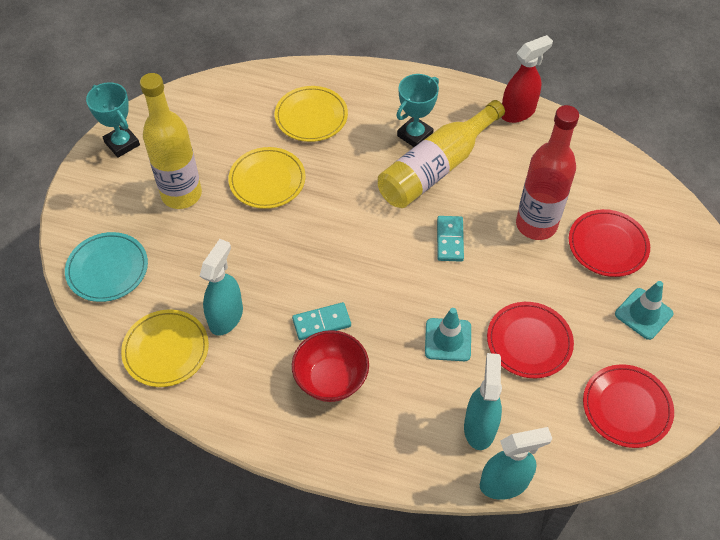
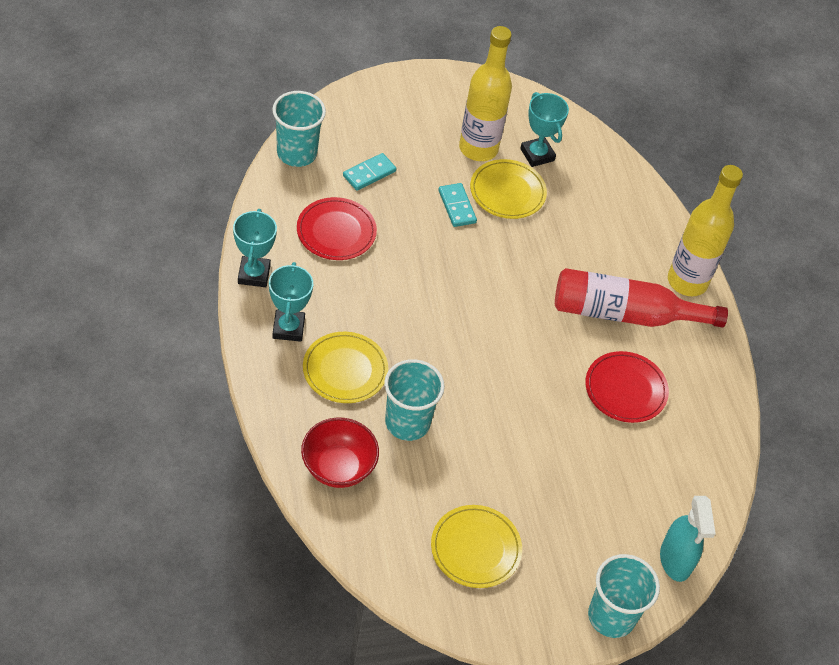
red plate: [487,302,574,378] [569,209,650,277] [583,364,674,448] = 3 -> [297,197,377,260] [585,351,669,423] = 2
red spray bottle: [501,35,553,123] = 1 -> none = 0
turquoise cup: none = 0 -> [272,91,326,167] [384,359,445,441] [588,554,660,638] = 3
turquoise plate: [65,232,148,302] = 1 -> none = 0
turquoise spray bottle: [200,239,243,336] [464,353,502,450] [480,427,552,500] = 3 -> [660,496,716,582] = 1
turquoise traffic cone: [425,308,471,361] [615,281,673,340] = 2 -> none = 0
turquoise trophy: [86,82,140,158] [396,74,439,147] = 2 -> [233,209,277,287] [269,262,313,342] [520,92,569,167] = 3

